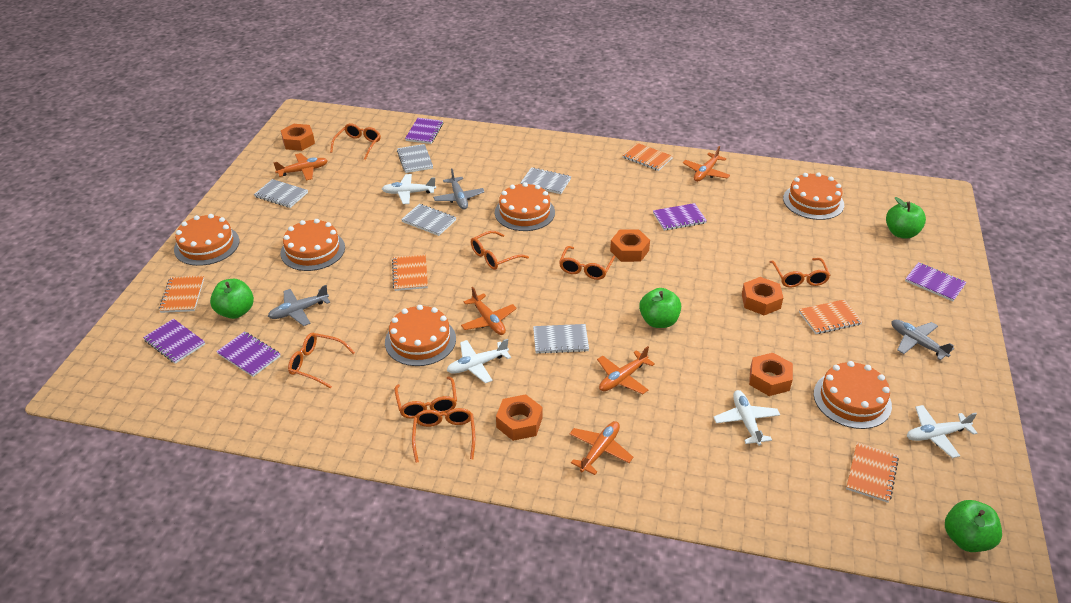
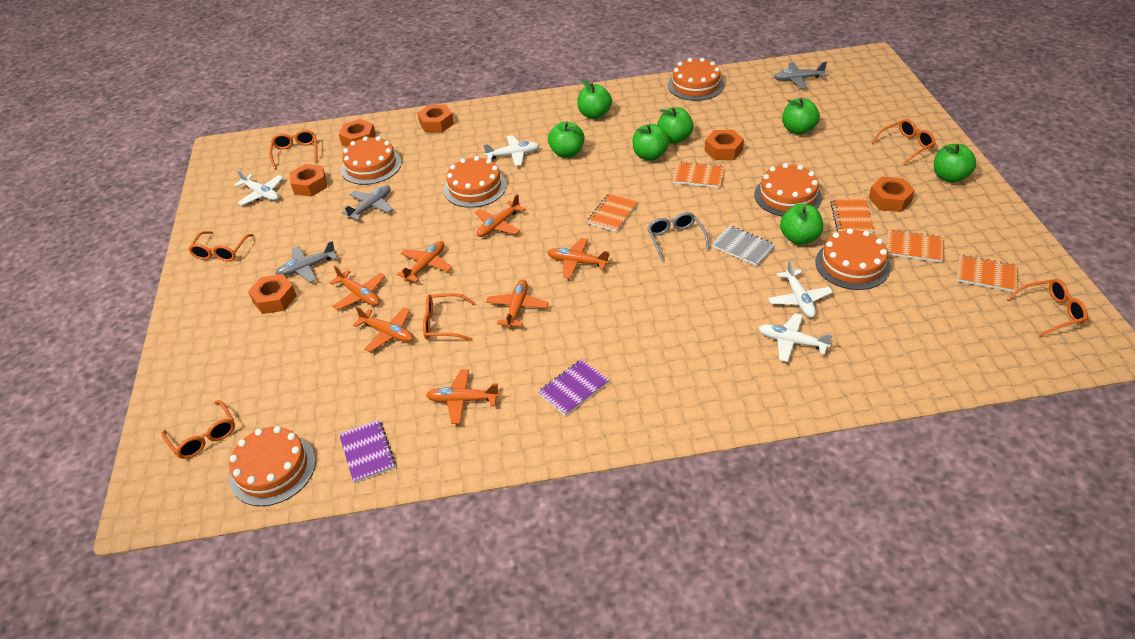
green apple: [210,279,254,319] [639,288,681,328] [886,197,926,239] [945,500,1002,552] = 4 -> [548,122,584,158] [577,79,612,119] [632,124,669,161] [657,107,694,144] [780,204,823,245] [782,98,820,135] [934,144,976,183] = 7
grey glasses: none = 0 -> [647,212,709,262] = 1
grey notebook: [254,179,308,208] [397,144,433,173] [401,204,456,236] [520,167,571,194] [533,324,589,354] = 5 -> [712,226,775,266] = 1
orange glasses: [288,333,355,389] [330,123,381,160] [395,376,457,419] [412,408,475,463] [471,231,529,270] [559,246,615,280] [770,258,830,287] = 7 -> [161,400,235,459] [188,231,254,262] [270,130,317,170] [423,293,475,341] [872,119,936,165] [1007,279,1088,337] = 6
orange nut: [281,124,315,151] [496,394,543,441] [610,230,650,262] [742,277,783,315] [749,353,793,396] = 5 -> [248,274,297,314] [289,164,327,196] [339,119,376,147] [417,105,454,133] [705,130,744,160] [869,177,915,212] = 6
orange plane: [273,153,328,180] [461,287,517,335] [569,421,633,475] [597,346,655,394] [683,146,730,182] = 5 -> [329,265,385,310] [353,306,413,352] [397,241,452,282] [426,369,500,424] [475,194,526,237] [486,279,549,328] [547,238,610,279] = 7
purple notebook: [143,319,205,364] [216,331,280,377] [405,118,443,144] [653,203,707,231] [905,262,967,301] = 5 -> [339,420,396,483] [538,359,609,416] = 2

